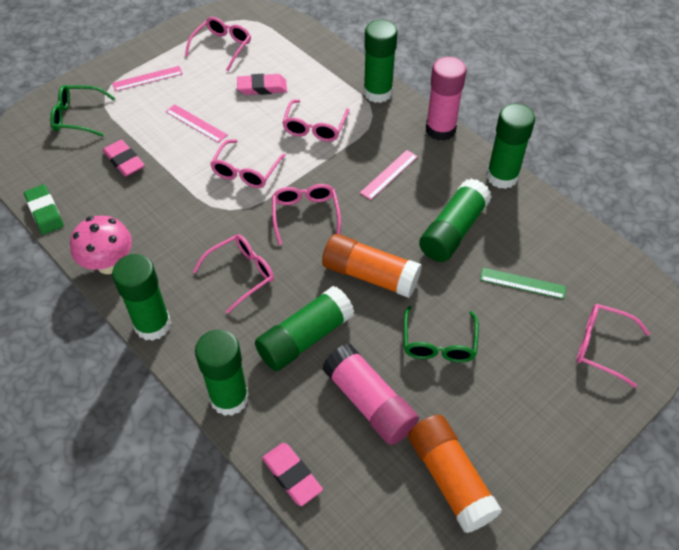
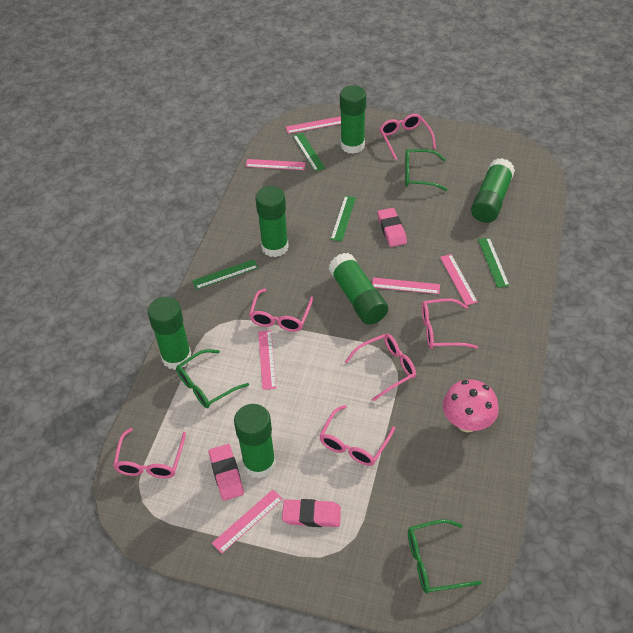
green eraser: [24,184,64,235] = 1 -> none = 0
green glasses: [50,85,115,137] [404,306,479,363] = 2 -> [176,349,249,408] [405,149,448,191] [408,519,482,594] = 3
green ruler: [480,268,566,299] = 1 -> [192,259,258,289] [293,133,325,172] [330,196,356,242] [478,237,510,288] = 4
orange glue stick: [322,234,422,298] [408,415,502,533] = 2 -> none = 0
pink glue stick: [322,344,419,445] [426,57,467,141] = 2 -> none = 0
pink ruler: [112,66,183,91] [166,104,228,143] [360,150,418,200] = 3 -> [212,489,283,554] [245,159,306,170] [258,330,276,390] [286,117,341,134] [372,277,440,294] [440,254,478,305] = 6

